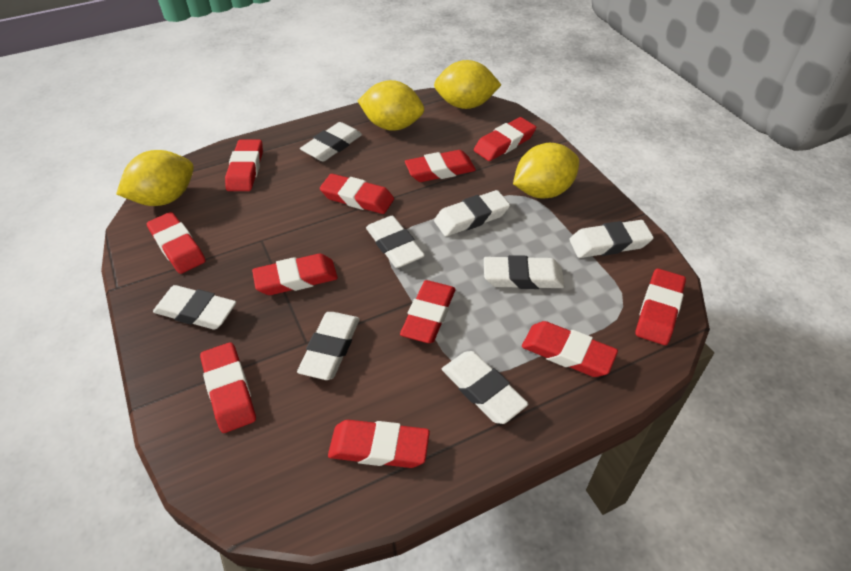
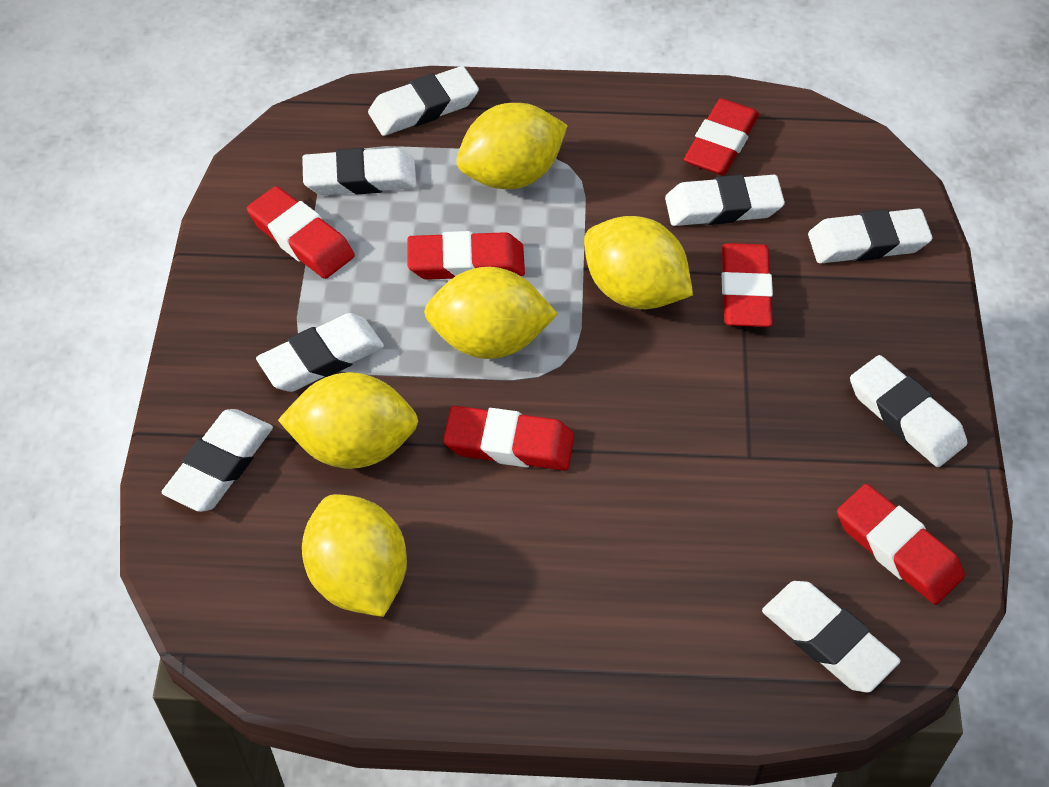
red eraser: [147,212,206,274] [200,342,256,433] [225,140,263,191] [252,254,338,295] [320,174,394,214] [328,420,430,468] [400,280,456,343] [405,150,476,182] [474,117,536,161] [522,321,618,377] [635,268,686,345] = 11 -> [247,186,355,279] [407,231,525,280] [443,406,574,471] [684,98,759,175] [721,243,773,327] [837,484,965,605] = 6
yellow lemon: [116,150,194,206] [358,80,424,131] [434,60,501,109] [513,143,579,198] = 4 -> [278,372,418,469] [302,494,407,617] [424,267,558,359] [457,103,568,189] [584,216,693,309] = 5

